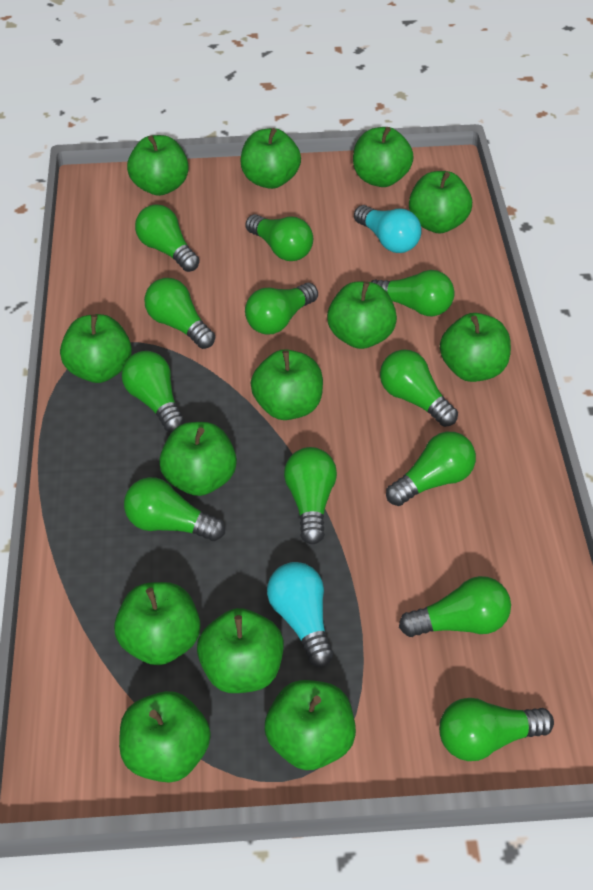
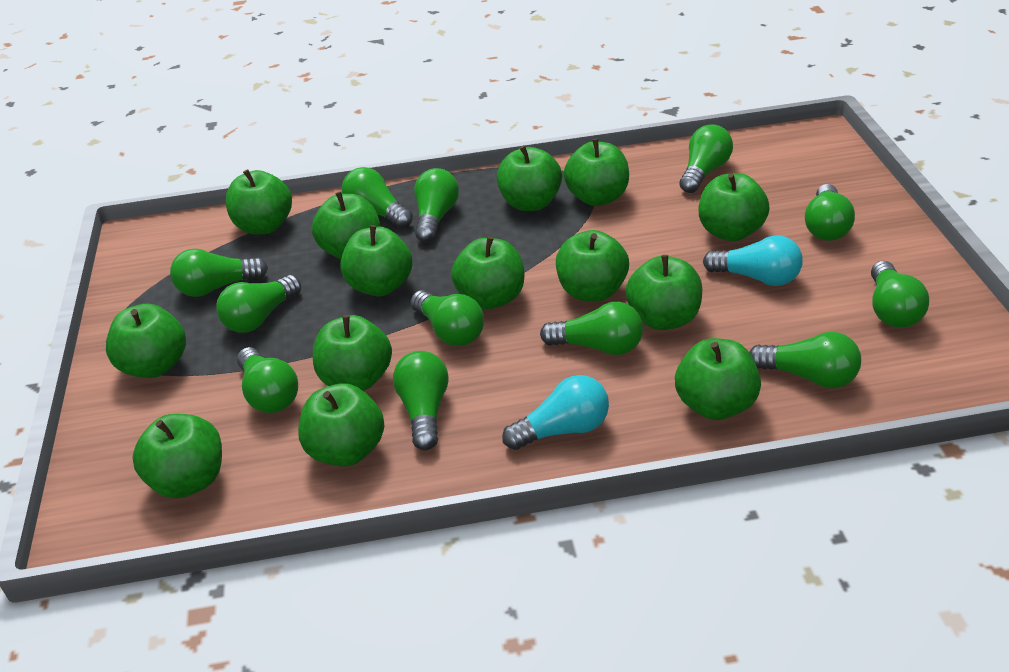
green apple: [60,314,132,383] [114,582,201,665] [119,691,211,783] [127,135,189,196] [159,422,237,496] [197,608,284,693] [240,128,301,189] [251,349,323,420] [265,680,356,770] [327,281,397,349] [353,127,414,187] [409,171,472,233] [440,313,511,382] = 13 -> [106,304,186,378] [133,414,222,498] [226,169,292,234] [298,383,384,467] [312,191,380,259] [313,315,392,391] [340,225,412,296] [451,236,524,309] [497,145,562,211] [556,230,629,302] [564,139,629,206] [626,255,702,330] [675,338,761,420] [699,173,770,241] = 14

